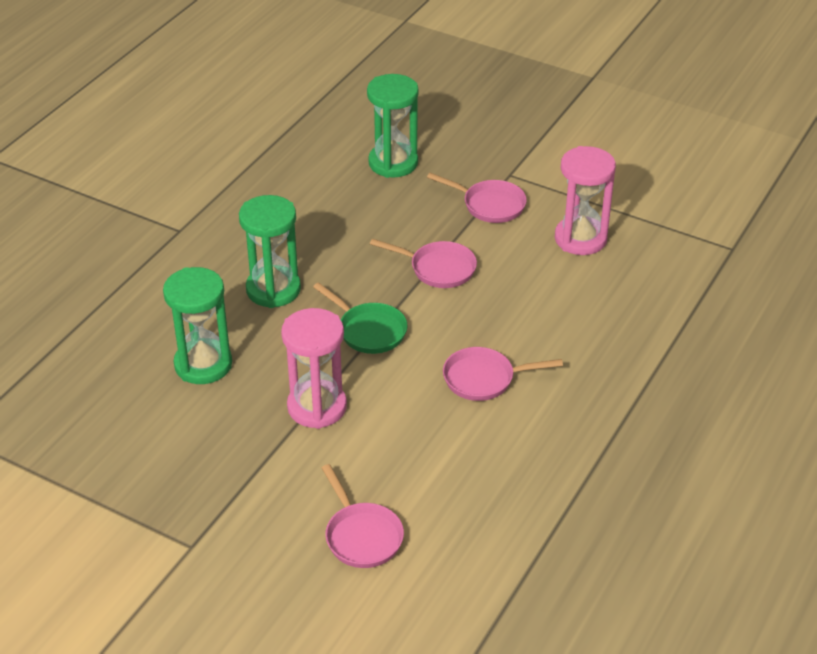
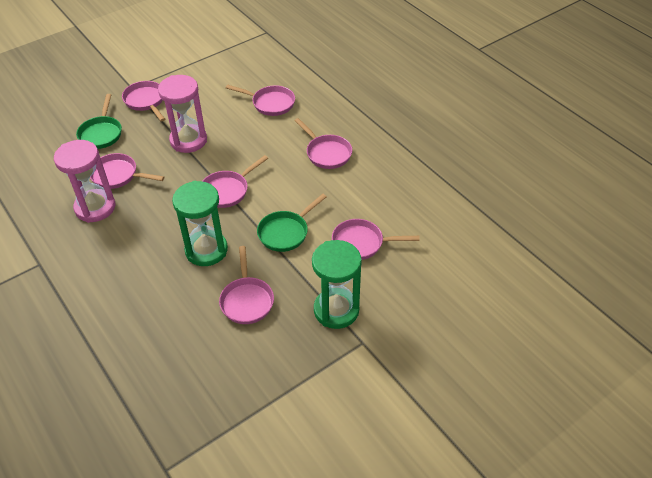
green hourglass: [163,267,232,384] [239,195,301,308] [367,74,419,178] = 3 -> [172,181,228,266] [312,240,362,329] = 2
green pan: [313,282,407,354] = 1 -> [76,94,122,149] [257,194,327,252] = 2
pink pan: [322,464,404,568] [370,239,477,288] [427,173,527,223] [443,347,563,401] = 4 -> [90,153,164,189] [122,81,165,121] [202,155,268,208] [219,246,274,324] [226,84,295,116] [294,118,352,169] [332,219,420,260] = 7

